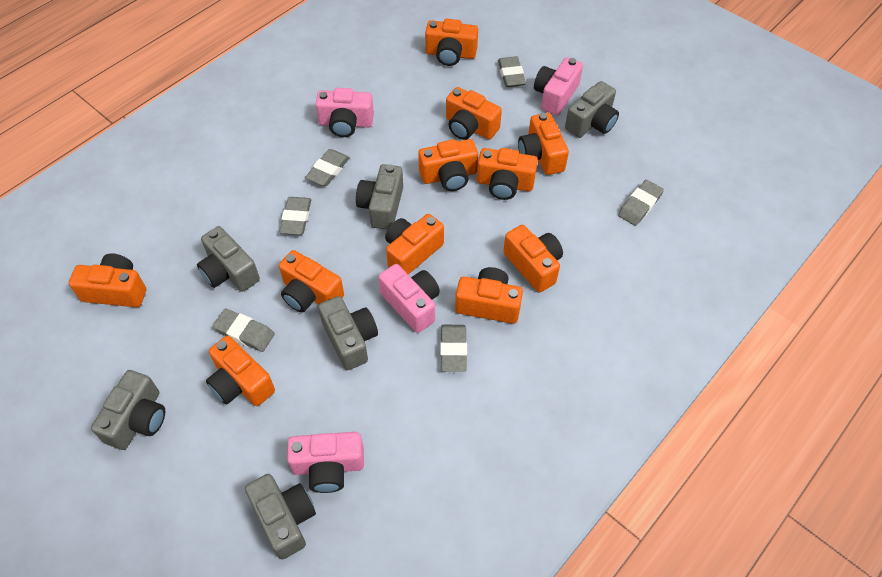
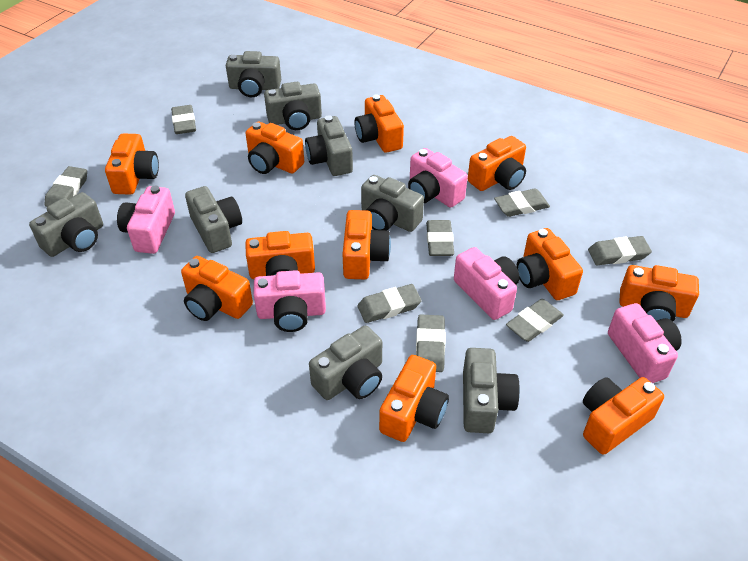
grey camera: [91,370,165,450] [197,226,260,292] [245,474,316,560] [318,296,378,370] [356,164,403,230] [565,81,619,138] = 6 -> [29,192,103,257] [185,186,242,253] [226,51,281,97] [264,82,322,130] [305,115,353,176] [309,325,382,400] [361,175,424,232] [463,348,520,433] = 8
grey eraser: [213,309,275,352] [279,197,311,235] [305,149,350,186] [440,325,467,372] [498,56,526,87] [618,180,664,226] = 6 -> [45,166,87,207] [171,105,196,134] [357,284,422,323] [416,314,445,372] [426,220,454,256] [494,188,550,217] [506,299,564,342] [588,236,652,265] = 8
pink camera: [287,432,364,493] [315,88,374,137] [378,264,440,333] [534,57,583,115] = 4 -> [117,185,175,254] [254,270,326,332] [408,148,468,208] [454,247,519,320] [608,303,682,383] = 5

